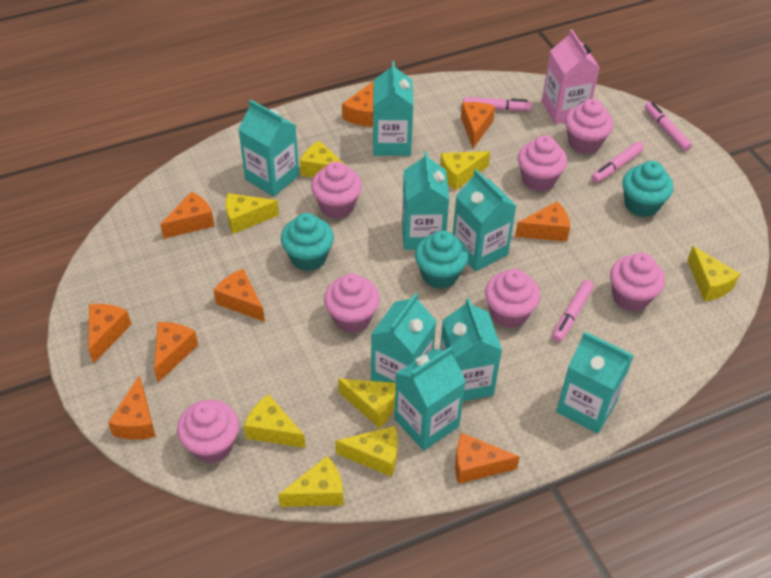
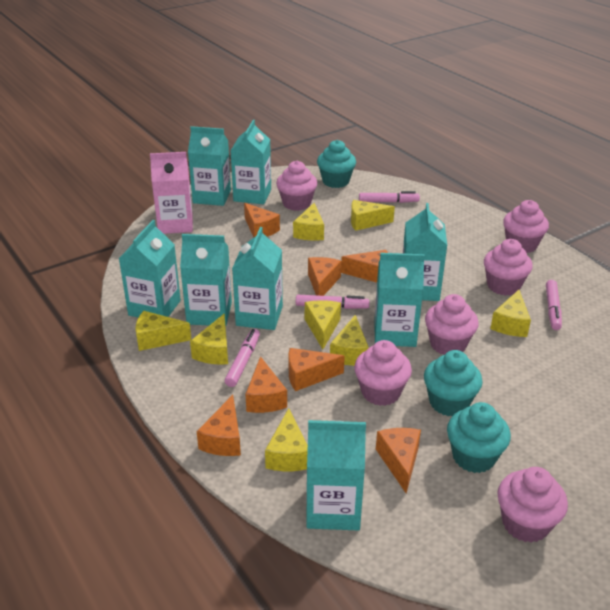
orange cheese: [89,304,131,363] [108,375,156,440] [154,322,198,382] [160,191,215,239] [214,269,265,322] [342,82,373,127] [455,433,520,484] [461,102,495,148] [515,201,570,242] = 9 -> [197,395,241,456] [244,203,280,237] [245,356,287,413] [289,348,345,391] [308,257,341,296] [341,250,388,282] [376,428,421,494] = 7
pink cupcake: [177,400,239,463] [311,161,362,218] [324,273,380,333] [485,269,540,328] [518,135,567,192] [565,99,613,154] [610,253,665,312] = 7 -> [276,161,317,211] [354,340,412,406] [425,294,479,355] [484,239,533,296] [497,467,568,543] [503,200,549,253] = 6

